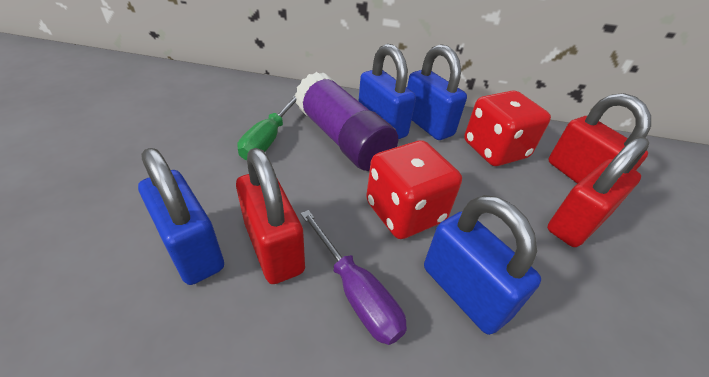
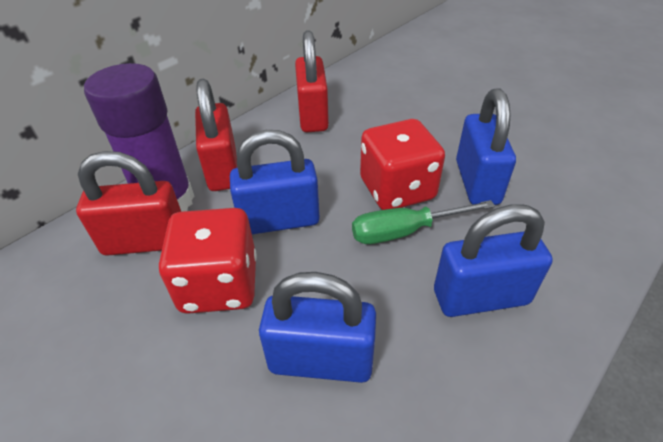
purple screwdriver: [300,210,407,345] = 1 -> none = 0

